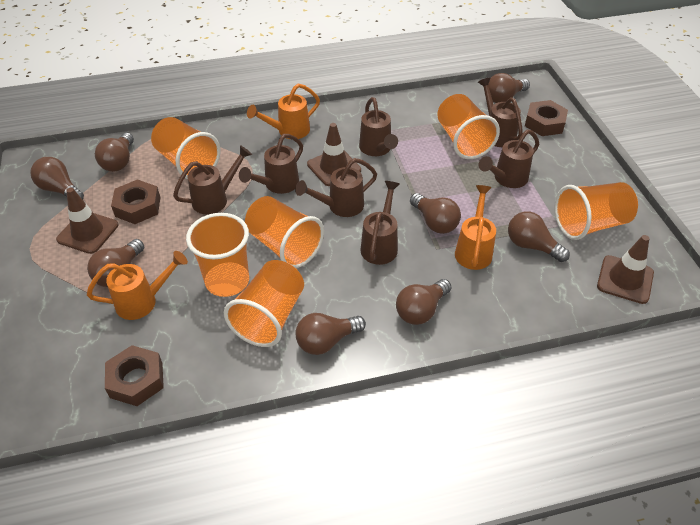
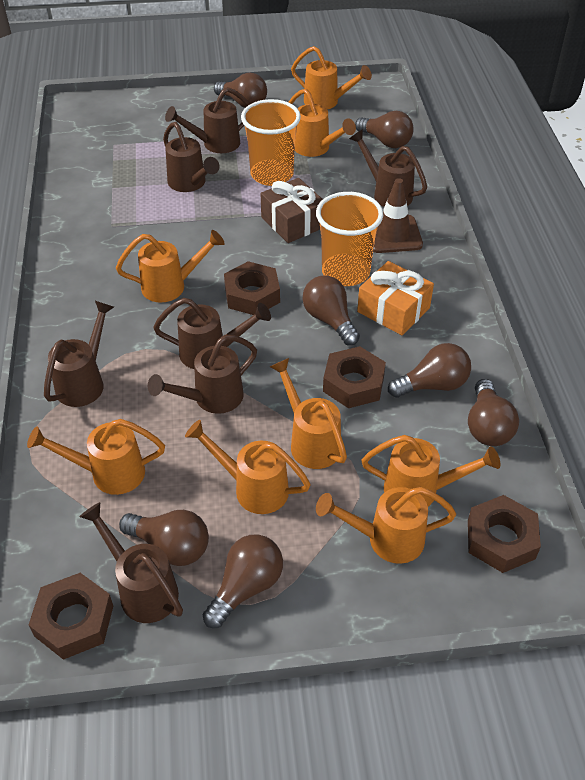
brown gift: none = 0 -> [261,178,323,243] = 1
brown light bulb: [30,157,84,200] [87,239,144,287] [95,133,134,172] [296,313,366,355] [396,279,451,325] [410,193,461,234] [488,73,530,103] [508,211,570,262] = 8 -> [119,510,209,566] [203,534,283,628] [214,73,267,108] [302,275,360,345] [355,111,414,148] [388,343,471,398] [468,379,519,446] = 7
brown nut: [105,345,164,406] [111,179,161,224] [525,100,568,136] = 3 -> [29,573,113,660] [224,261,280,315] [323,346,386,408] [468,495,541,573] = 4
brown traffic cone: [56,188,119,254] [307,123,361,186] [597,235,654,304] = 3 -> [373,178,423,253] = 1
orange cup: [151,117,220,179] [186,213,249,297] [224,260,304,347] [245,196,324,268] [437,94,500,159] [554,182,638,240] = 6 -> [241,99,301,186] [316,192,383,286] = 2
orange gift: none = 0 -> [357,261,434,336] = 1
orange watering can: [87,251,188,320] [247,84,320,139] [455,185,496,270] = 3 -> [27,419,165,495] [116,230,225,303] [185,420,311,514] [270,358,347,469] [289,89,356,157] [291,46,372,110] [316,487,456,564] [362,435,500,506] = 8

